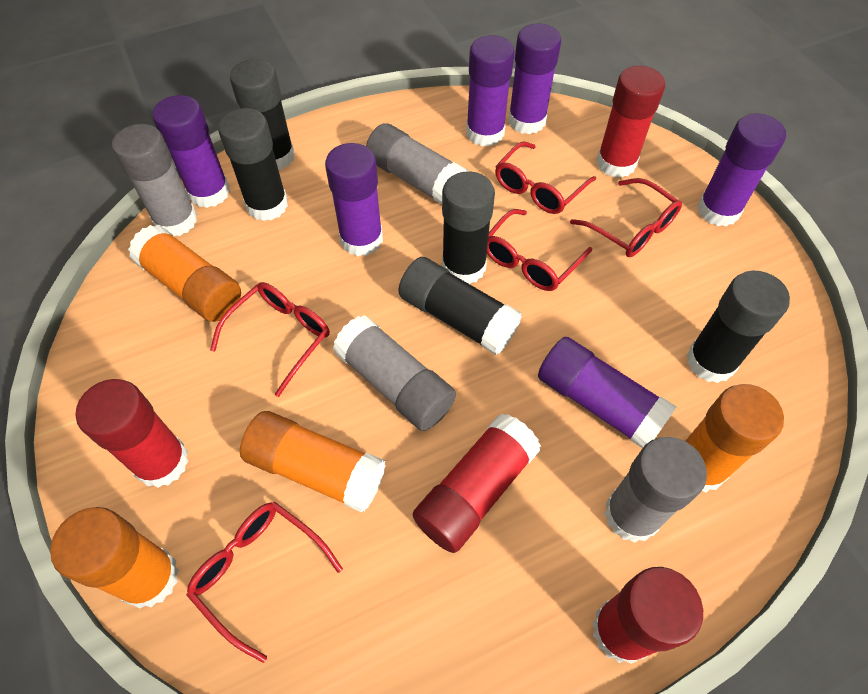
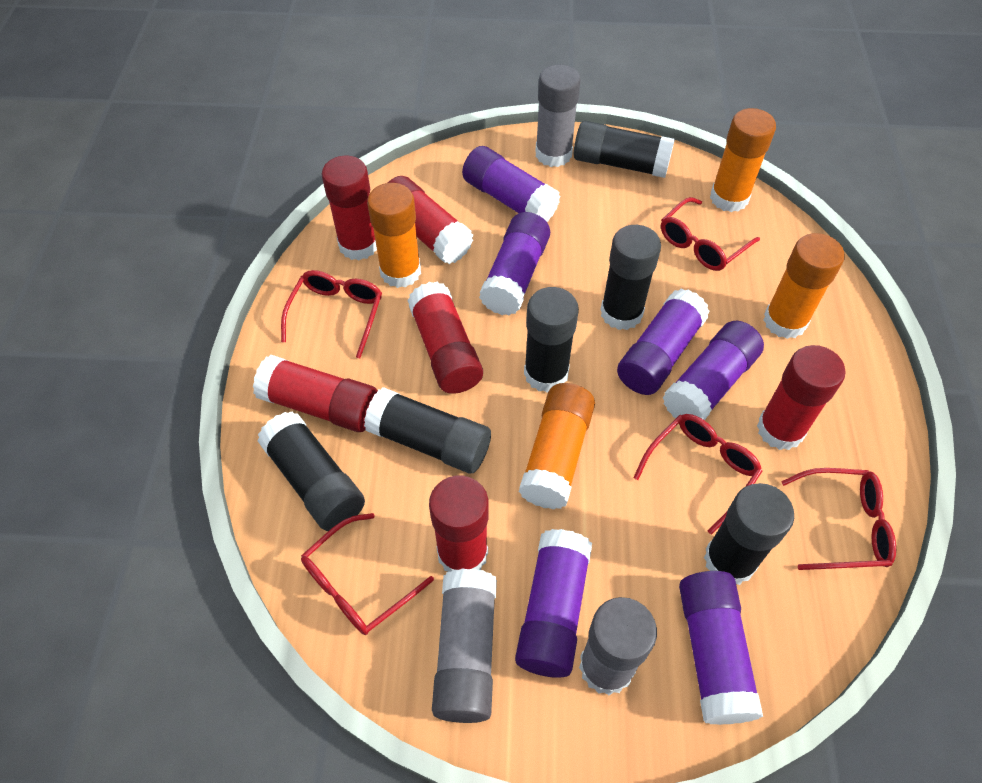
black glue stick: [218,108,288,221] [230,59,295,170] [398,257,522,355] [442,171,495,284] [687,271,790,383] = 5 -> [257,411,365,531] [364,387,491,473] [524,287,579,393] [574,121,675,178] [600,225,661,330] [704,483,794,585] = 6
grey glue stick: [112,124,197,236] [333,315,456,431] [366,123,468,205] [604,437,707,543] = 4 -> [432,568,497,723] [535,64,581,167] [579,597,657,695] = 3
red glue stick: [76,379,189,488] [413,413,541,553] [592,567,703,664] [596,66,665,178] = 4 -> [253,355,378,432] [322,156,377,260] [388,176,473,264] [407,281,483,394] [429,476,489,572] [757,345,846,450] = 6

